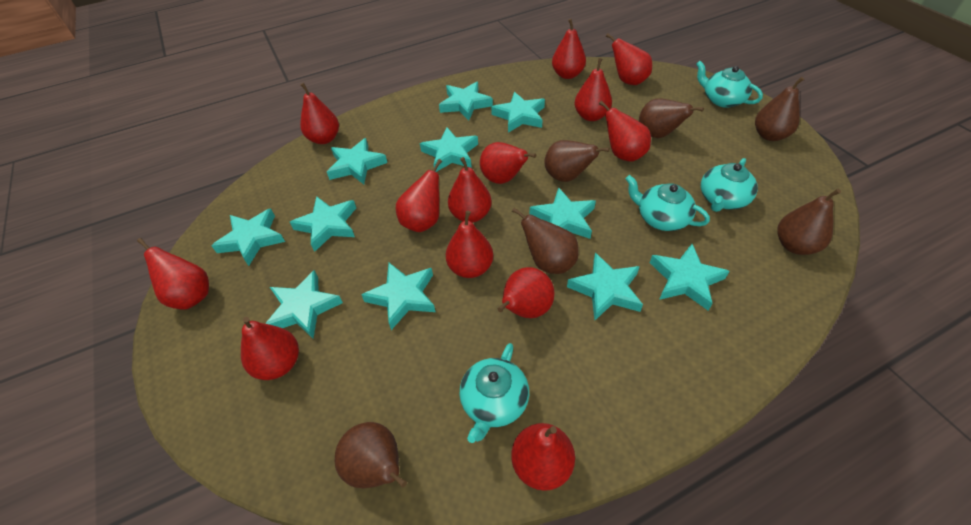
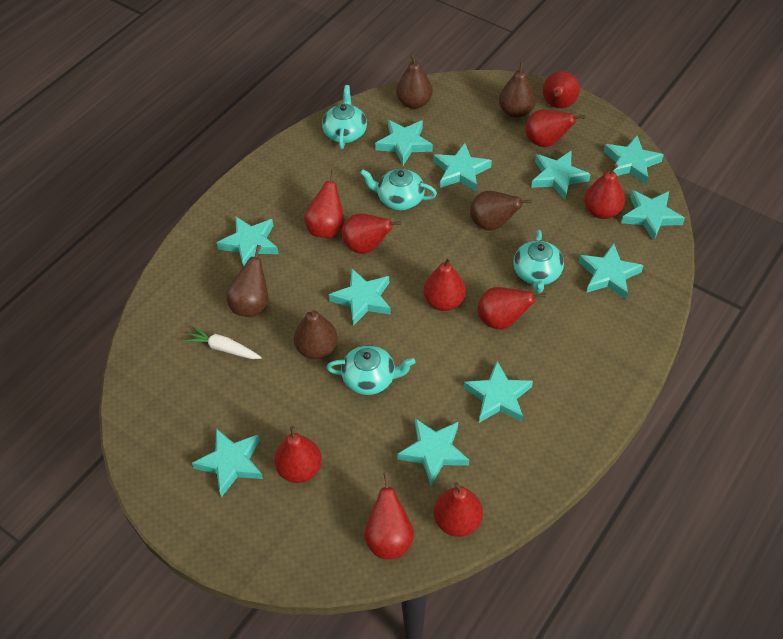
brown pear: [335,422,407,488] [512,207,579,274] [544,140,610,182] [639,98,704,138] [755,77,804,141] [777,189,841,255] = 6 -> [226,245,268,317] [294,308,338,359] [396,54,433,109] [470,191,532,231] [499,61,536,118] = 5
red pear: [137,238,209,310] [241,317,299,380] [300,83,339,144] [396,159,442,232] [446,210,493,278] [448,157,492,223] [480,142,536,184] [497,267,554,318] [511,423,575,491] [552,19,586,79] [574,58,612,121] [599,101,651,162] [606,33,652,85] = 13 -> [274,426,322,483] [304,170,344,239] [342,213,402,254] [364,473,414,559] [423,257,466,311] [434,482,483,537] [477,287,546,330] [525,109,586,147] [543,71,580,108] [584,164,625,219] = 10
white carrot: none = 0 -> [185,326,262,359] = 1

